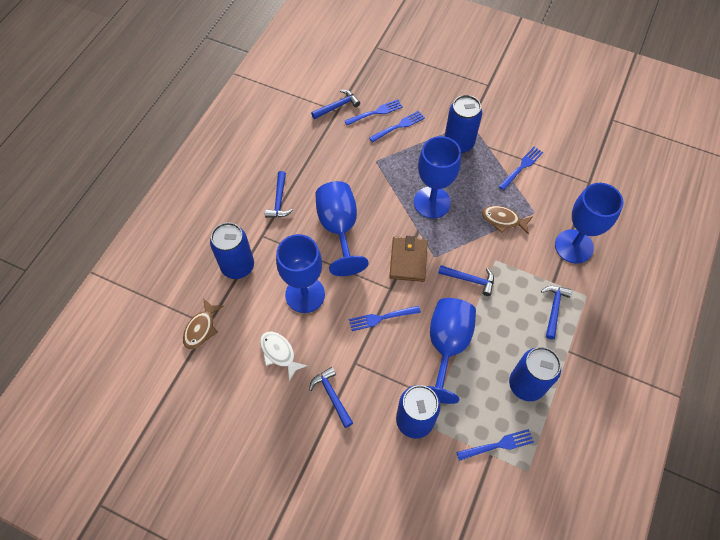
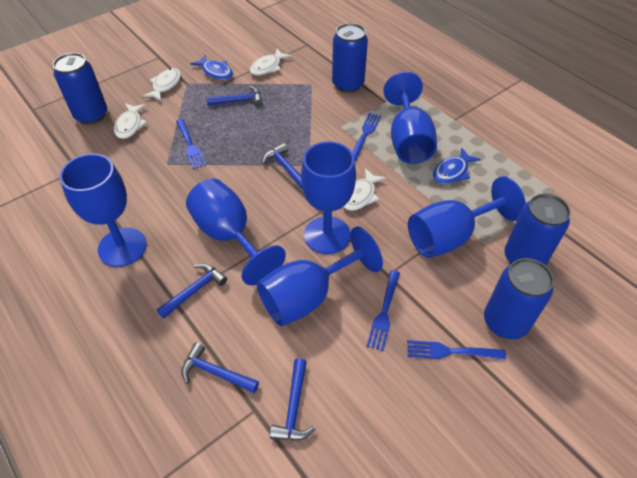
blue fish: none = 0 -> [190,55,233,80] [433,147,481,184] = 2
blue fork: [345,99,403,125] [349,306,421,331] [369,111,425,143] [456,429,534,461] [499,147,543,190] = 5 -> [176,119,206,169] [352,113,381,161] [366,270,400,351] [407,340,506,360] = 4
blue goblet: [276,234,325,313] [315,181,369,276] [414,136,461,219] [427,298,476,404] [555,183,623,264] = 5 -> [59,153,147,267] [186,179,286,285] [257,227,383,326] [301,141,356,254] [383,72,437,164] [408,176,526,258] = 6
brown fish: [183,298,224,350] [482,206,533,235] = 2 -> none = 0
brown wallet: [389,236,428,282] = 1 -> none = 0
white fish: [260,332,308,381] = 1 -> [114,103,147,139] [143,68,181,102] [250,49,292,75] [344,168,386,211] = 4

